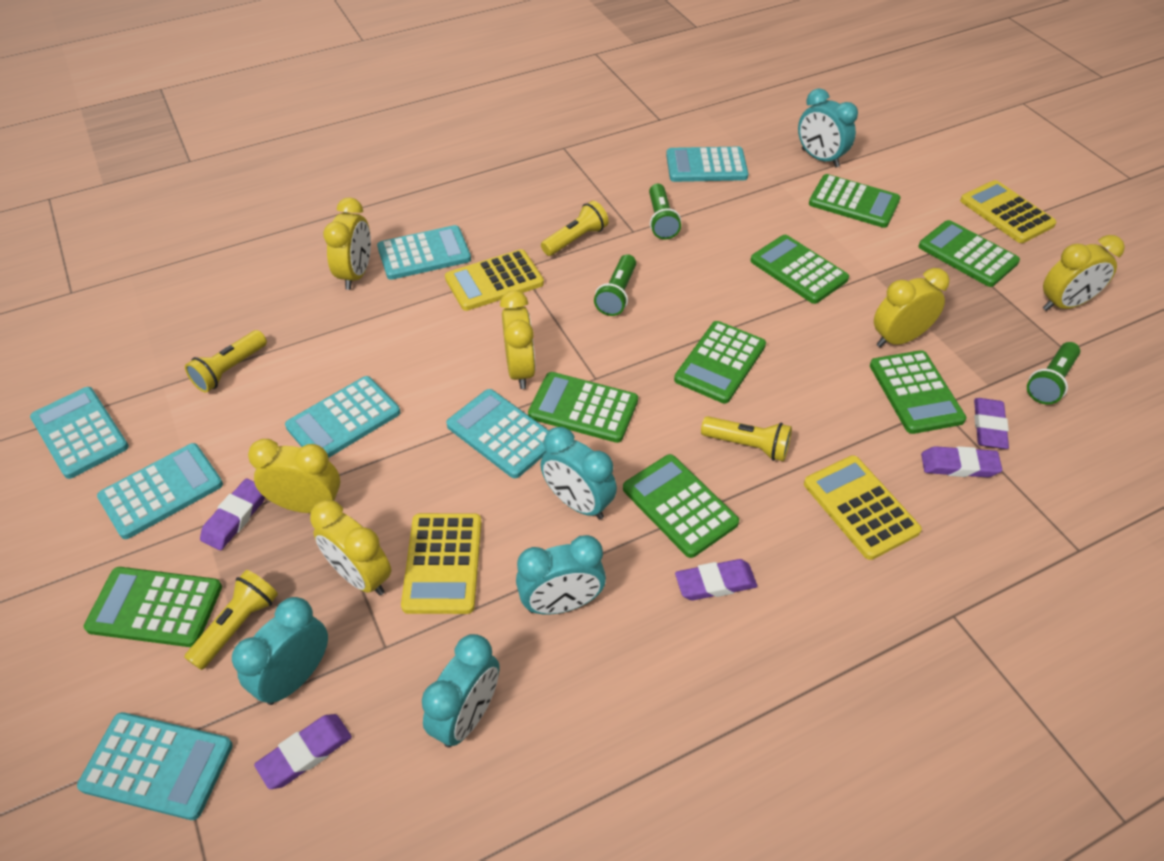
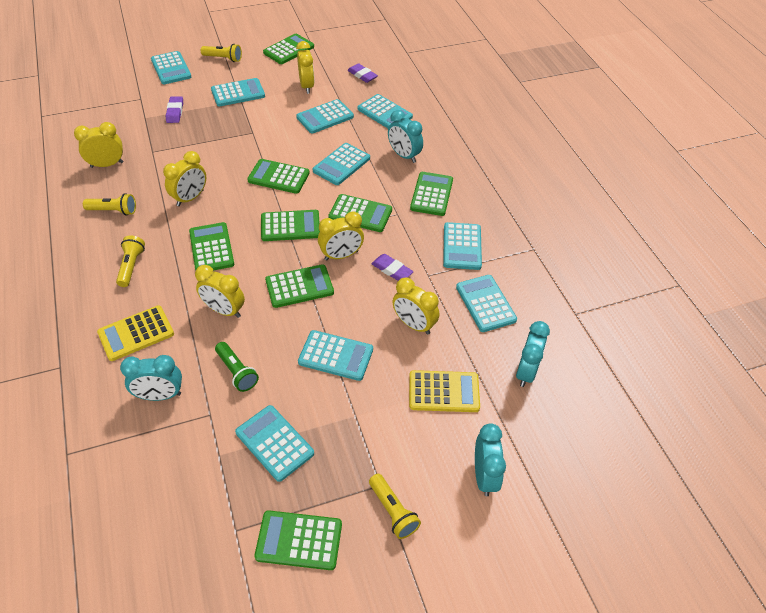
green flashlight: [594,254,636,316] [649,184,681,240] [1027,342,1080,405] = 3 -> [215,342,259,392] = 1
purple eraser: [200,478,265,550] [254,714,352,789] [675,559,757,600] [921,446,1002,477] [974,398,1009,449] = 5 -> [166,96,183,123] [348,63,378,83] [371,254,414,281] = 3
turquoise calculator: [30,387,129,479] [77,712,233,820] [97,443,223,539] [285,376,400,458] [377,225,471,280] [446,389,549,478] [666,147,748,182] = 7 -> [151,51,191,84] [211,78,265,107] [235,405,314,482] [296,99,354,134] [298,330,373,381] [313,143,370,185] [357,94,413,128] [443,222,482,270] [456,275,517,332] = 9
turquoise clock: [232,597,328,705] [422,634,500,748] [516,535,606,615] [540,427,617,520] [798,88,858,167] = 5 -> [120,355,182,401] [388,110,423,163] [475,423,506,496] [516,321,550,387] = 4
yellow calculator: [401,513,482,614] [445,249,544,311] [804,455,922,560] [960,180,1056,243] = 4 -> [97,305,174,361] [409,370,480,412] = 2

